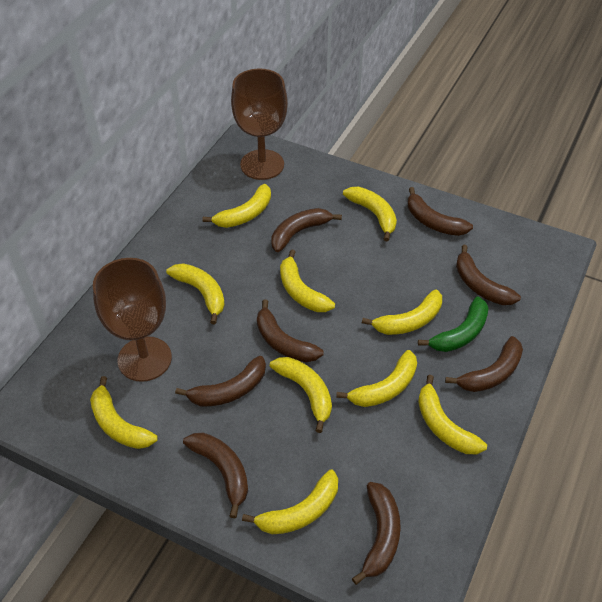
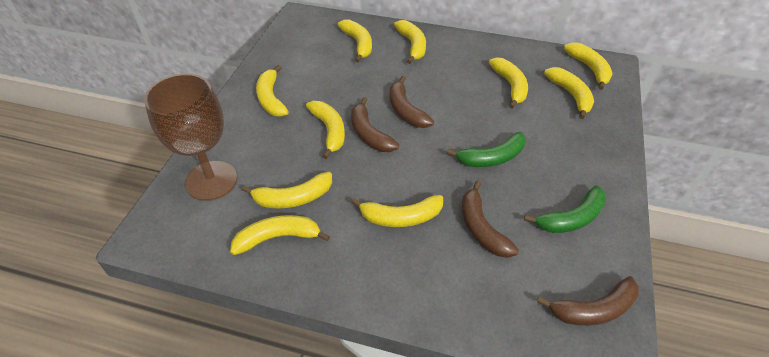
brown banana: [175,356,266,407] [183,433,248,518] [257,299,324,362] [271,208,342,252] [352,482,401,585] [408,187,473,236] [445,336,523,392] [456,245,521,305] = 8 -> [351,97,399,152] [390,76,434,128] [462,180,519,258] [537,276,639,326] = 4
brown goblet: [93,258,172,382] [231,68,288,180] = 2 -> [144,74,237,201] = 1
green banana: [418,296,488,352] = 1 -> [446,132,526,167] [524,185,606,233] = 2

